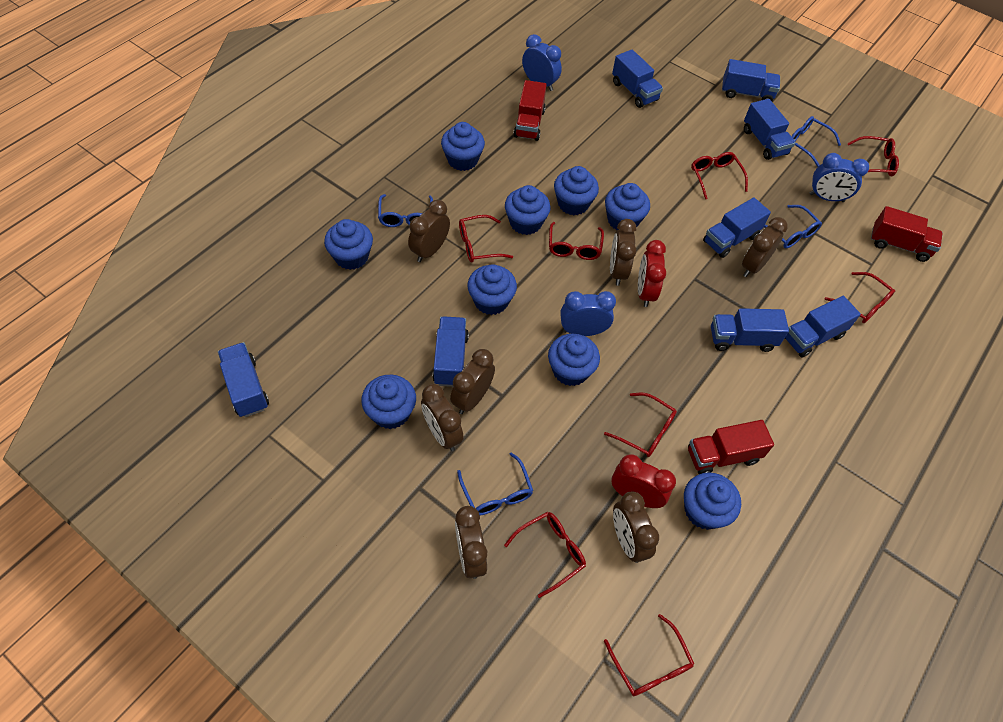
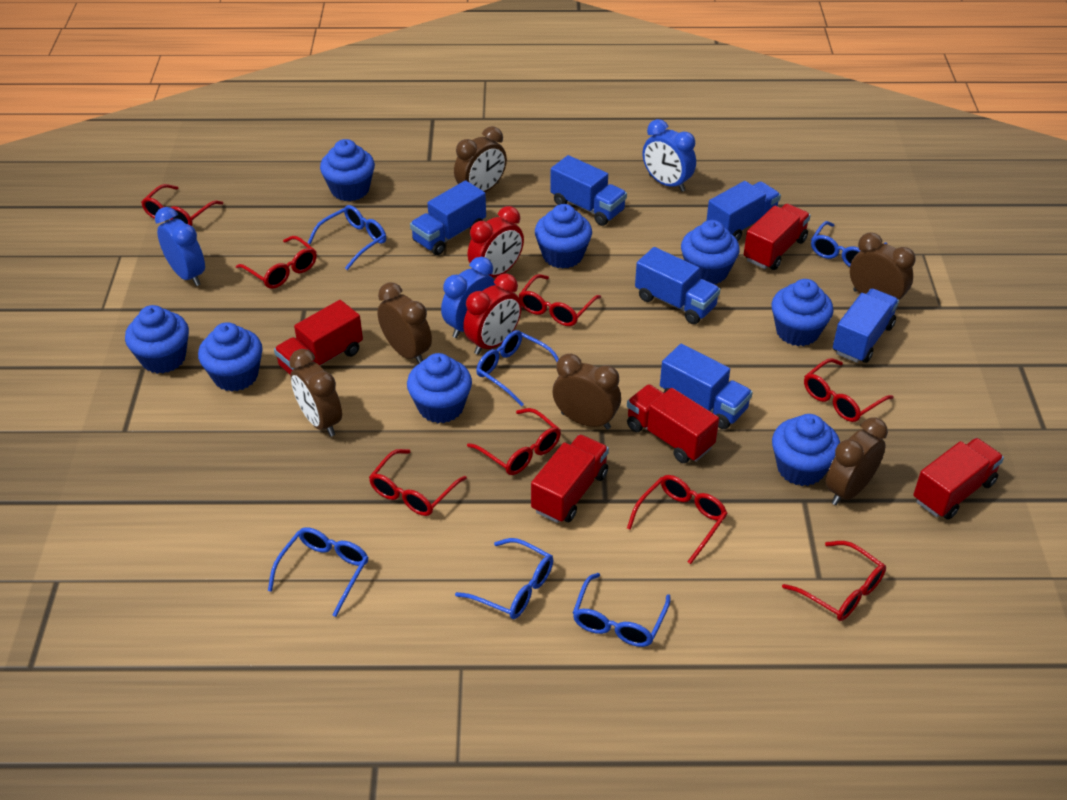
blue cupcake: [324,219,373,270] [361,375,416,429] [441,122,485,171] [468,265,517,315] [505,185,551,235] [548,334,600,386] [554,166,599,215] [605,183,650,230] [684,473,741,530] = 9 -> [125,305,189,374] [198,322,263,392] [320,139,375,201] [407,353,472,423] [535,204,592,269] [681,220,740,284] [771,279,833,346] [772,414,840,486] = 8
blue glasses: [378,194,433,227] [457,452,533,515] [764,205,822,248] [792,116,841,167] = 4 -> [268,527,369,617] [308,205,386,270] [455,538,553,619] [476,330,559,406] [573,573,671,647] [811,221,887,267] = 6
blue truck: [218,342,269,417] [433,316,469,387] [612,50,663,108] [703,197,771,258] [711,308,789,352] [722,59,780,101] [744,99,795,160] [785,296,861,357] = 8 -> [410,180,486,255] [550,155,627,226] [635,247,720,324] [660,344,753,429] [706,181,781,241] [833,289,899,363] = 6
brown clock: [408,200,450,262] [421,384,464,451] [450,349,495,414] [455,506,487,579] [610,219,636,286] [613,491,659,563] [742,217,788,277] = 7 -> [289,349,342,437] [377,282,432,364] [454,126,507,192] [553,354,621,430] [826,417,888,505] [850,232,916,309] = 6
red truck: [513,80,547,141] [688,420,774,474] [871,206,943,262] = 3 -> [274,300,363,375] [531,434,609,523] [627,384,719,463] [744,204,811,270] [913,438,1004,520] = 5

